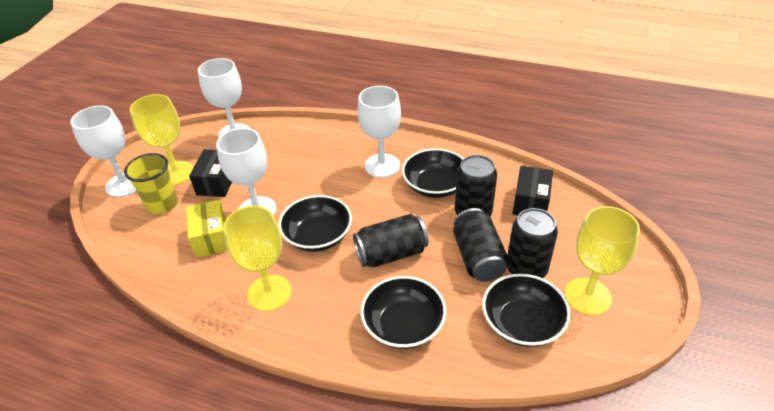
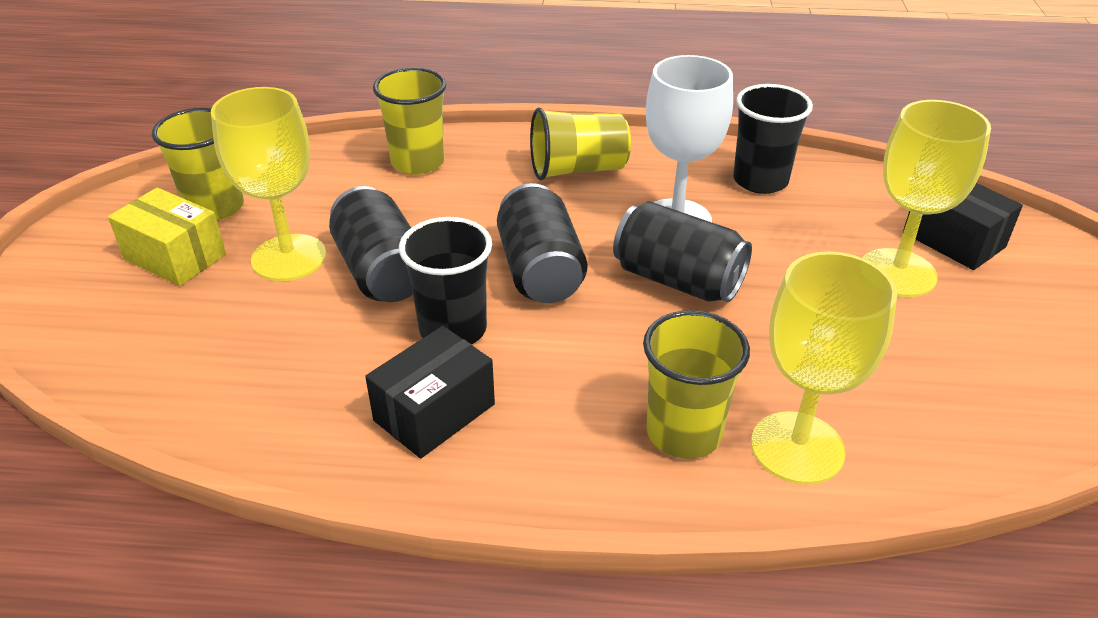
black bowl: [278,195,352,252] [361,276,446,349] [402,148,464,198] [482,274,571,347] = 4 -> none = 0
black can: [353,214,428,267] [453,208,509,282] [455,155,497,216] [507,208,558,278] = 4 -> [329,186,413,302] [497,183,587,303] [613,201,752,302] = 3
black cup: none = 0 -> [399,217,492,344] [733,84,813,194] = 2
white goblet: [71,105,136,197] [198,58,251,138] [216,128,277,216] [358,86,401,178] = 4 -> [646,55,733,222] = 1
yellow cup: [124,153,178,214] = 1 -> [152,108,244,221] [373,68,446,175] [530,108,631,180] [643,310,750,459] = 4

